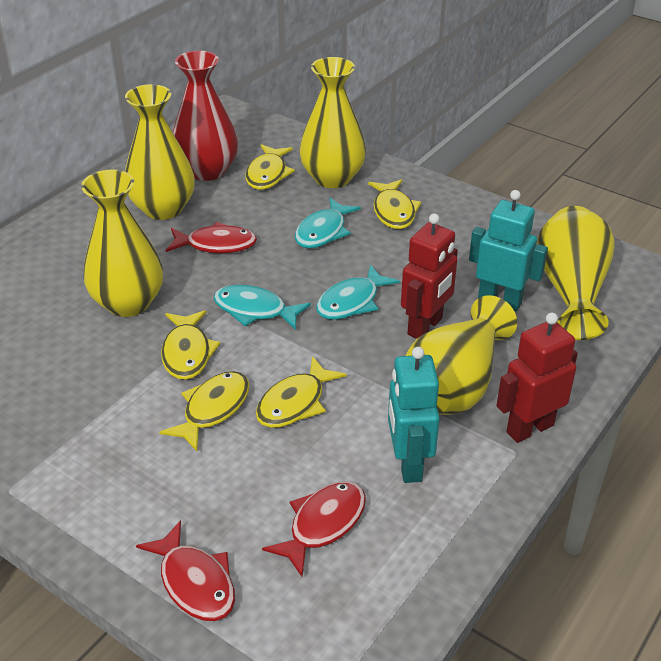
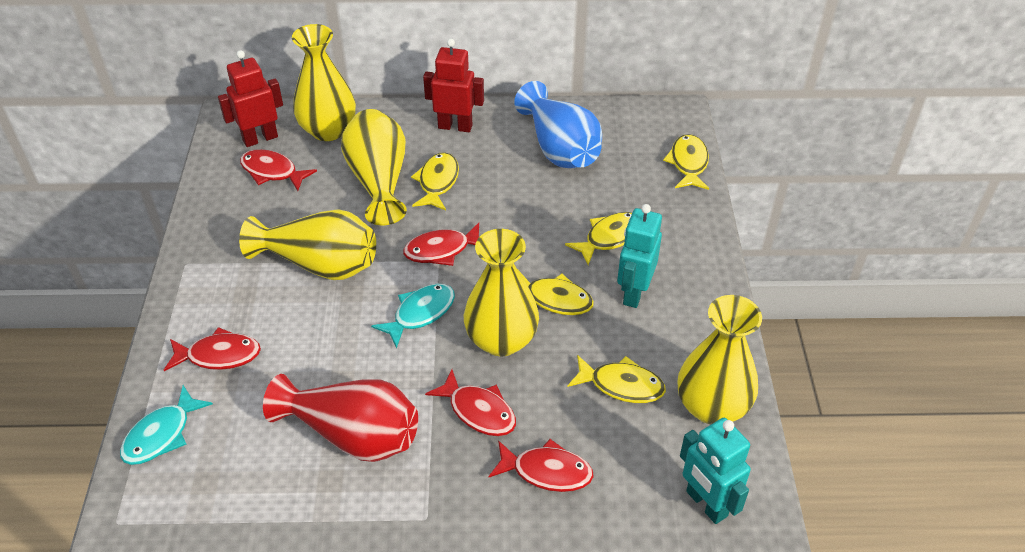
blue vase: none = 0 -> [514,81,602,168] = 1
red fish: [136,520,235,621] [166,222,257,253] [262,481,366,577] = 3 -> [164,327,261,371] [240,149,317,191] [403,223,479,266] [425,369,516,436] [489,439,594,492] = 5
turquoise fish: [214,285,311,330] [295,197,361,248] [316,264,400,320] = 3 -> [120,385,213,465] [371,284,455,349] = 2

